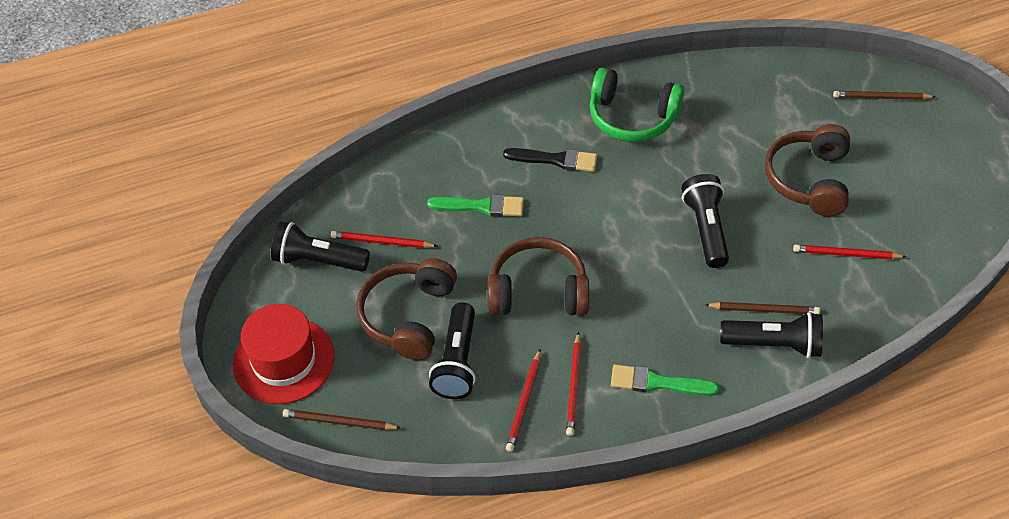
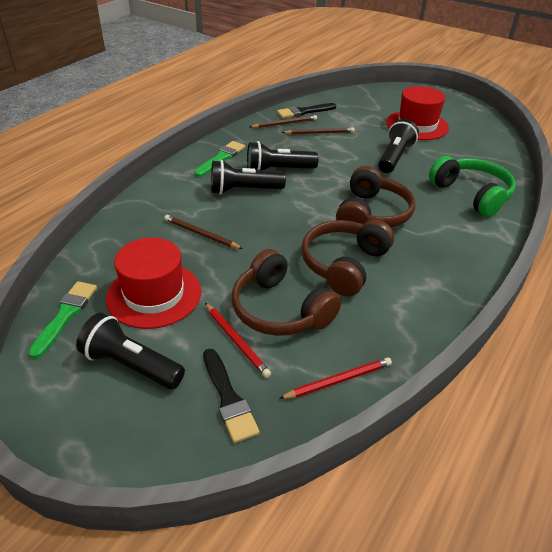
black brush: [503,148,597,172] = 1 -> [203,349,260,443] [277,103,336,118] = 2
red hat: [233,304,334,404] = 1 -> [106,238,201,329] [386,86,449,140] = 2
red pencil: [331,231,438,248] [506,349,541,452] [566,332,581,436] [793,244,906,259] = 4 -> [205,303,271,378] [279,357,392,399] = 2

